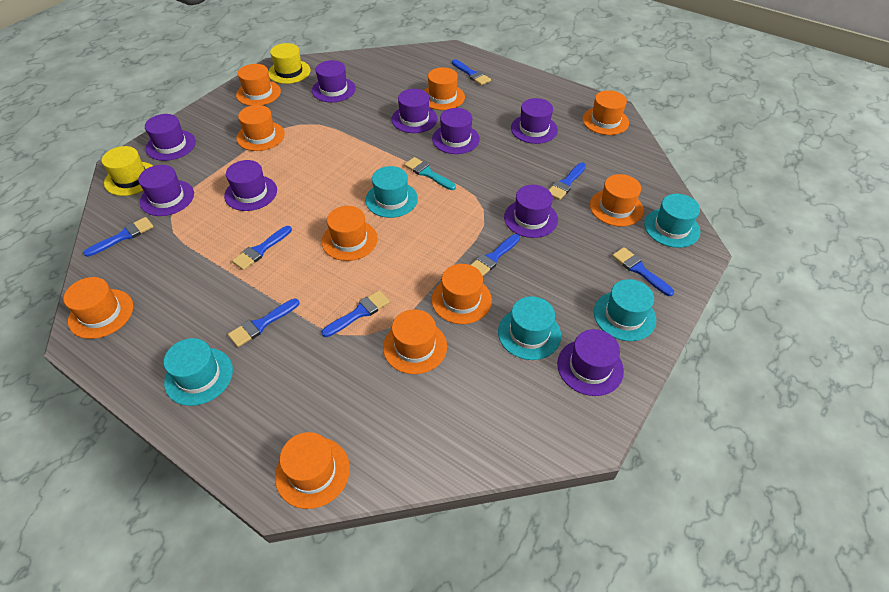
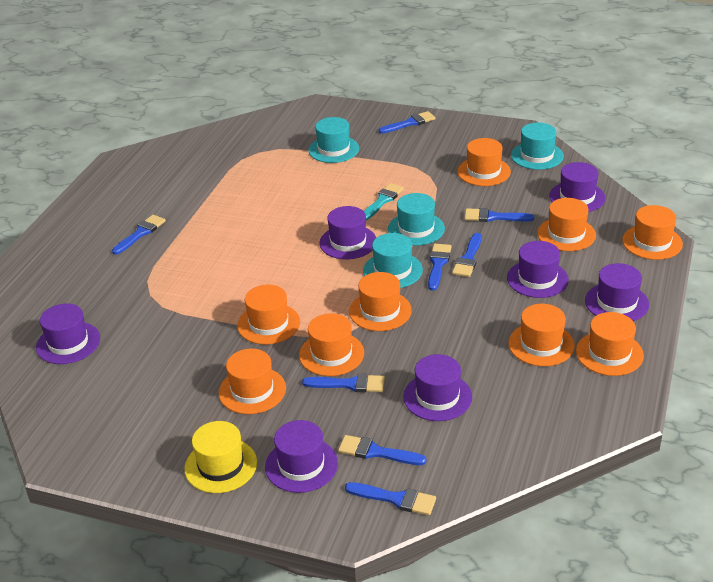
orange hat: [63,277,133,339] [236,64,281,106] [237,105,285,151] [275,432,350,509] [322,206,378,261] [383,309,447,374] [424,67,465,110] [432,264,492,324] [582,90,629,135] [590,174,644,226] = 10 -> [219,349,286,414] [237,285,300,345] [299,313,364,376] [349,272,412,331] [457,138,511,186] [508,304,575,366] [537,198,596,251] [576,312,644,376] [622,205,683,260] = 9
purple hat: [138,165,194,216] [145,114,196,161] [224,160,277,211] [312,60,356,102] [392,89,438,133] [432,108,480,154] [504,185,558,238] [511,98,558,144] [557,329,624,396] = 9 -> [36,303,100,364] [265,420,338,493] [319,206,376,259] [403,354,472,421] [507,241,569,298] [549,162,606,212] [585,263,649,321] = 7
turquoise hat: [164,338,233,406] [365,166,418,218] [498,296,561,360] [594,279,656,341] [644,194,700,248] = 5 -> [308,117,359,163] [363,233,423,288] [388,193,445,246] [511,123,564,170] = 4
yellow hat: [102,146,153,196] [268,43,311,84] = 2 -> [184,421,257,493] = 1

